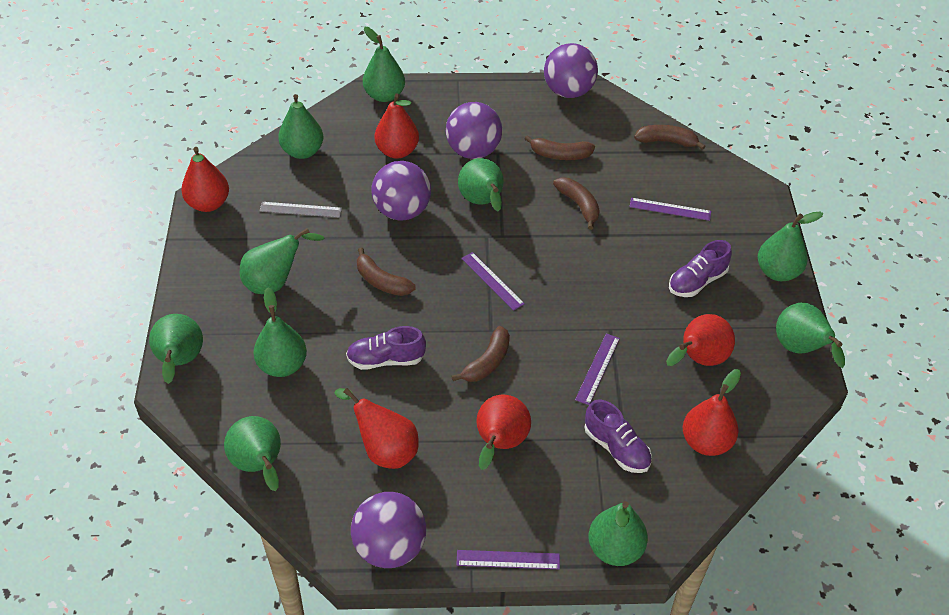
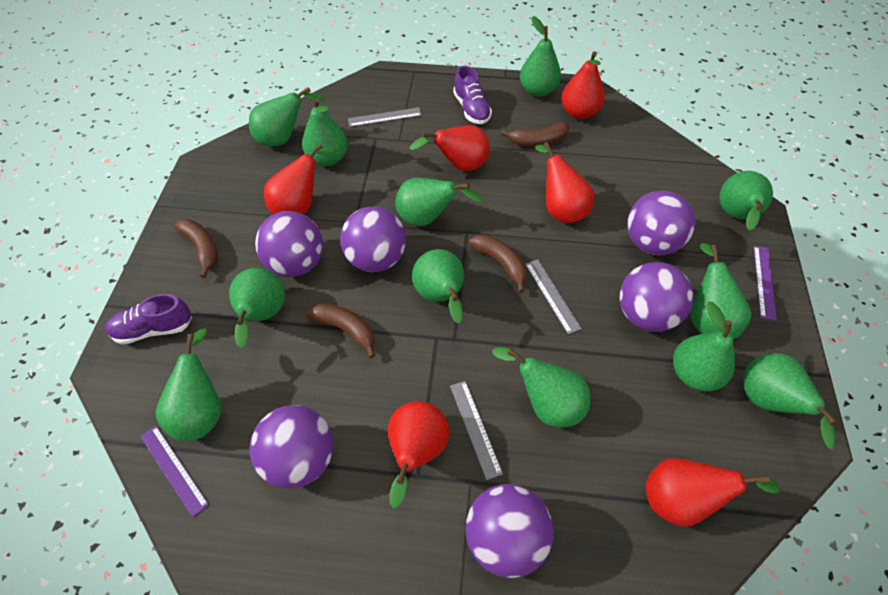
brown banana: [357,248,416,296] [451,326,510,382] [524,135,595,160] [553,177,600,230] [634,125,705,150] = 5 -> [174,219,218,278] [306,304,375,358] [469,234,527,293] [501,122,569,147] = 4
green pear: [149,314,203,384] [224,416,281,491] [240,228,325,294] [253,288,307,377] [278,94,323,159] [363,27,405,102] [458,158,504,211] [588,501,648,566] [758,212,823,281] [776,302,845,368] = 10 -> [156,328,222,441] [229,268,285,348] [249,87,326,146] [302,98,348,166] [395,178,483,226] [412,249,464,324] [492,347,590,428] [520,16,561,97] [673,301,735,391] [691,243,751,339] [719,171,773,230] [743,353,837,450] = 12
grey ruler: [259,202,342,218] = 1 -> [348,107,422,127] [450,381,503,480] [525,259,582,334] = 3
purple ball: [351,492,426,568] [372,161,431,221] [446,102,502,159] [544,43,598,98] = 4 -> [250,405,334,489] [255,211,323,277] [340,207,406,272] [466,484,554,578] [619,262,694,332] [627,191,696,255] = 6
purple ruler: [456,550,560,569] [461,252,525,311] [575,333,620,405] [629,198,711,221] = 4 -> [140,426,209,517] [753,246,777,321] = 2
purple shoe: [346,326,426,370] [585,399,652,473] [669,240,732,297] = 3 -> [105,294,192,345] [453,66,492,124] = 2

